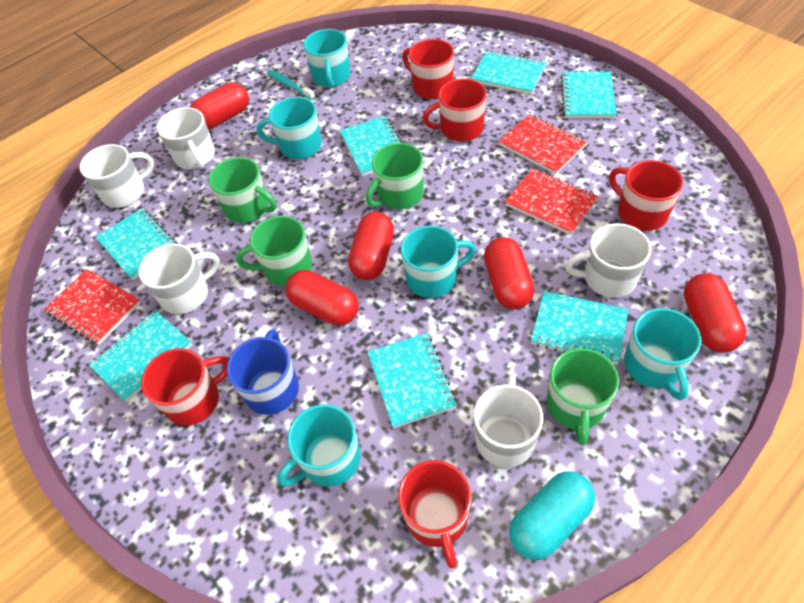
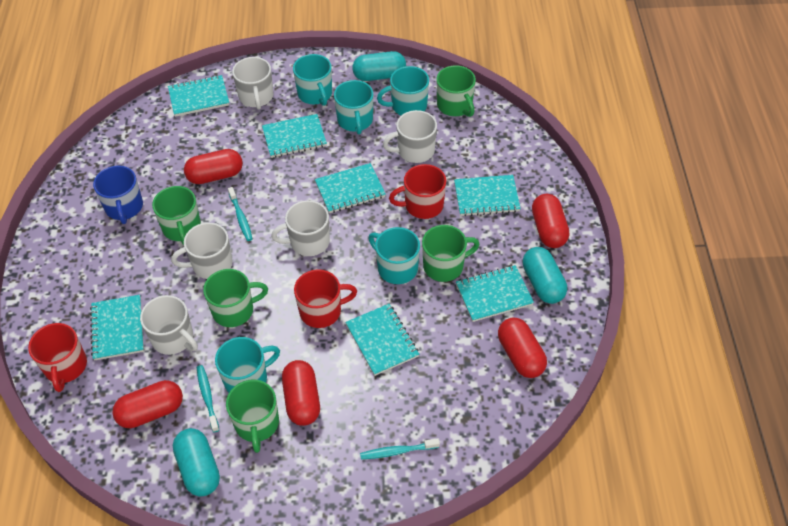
green mug: [209,157,277,223] [236,216,312,286] [366,143,424,209] [547,348,619,446] = 4 -> [152,186,201,245] [203,269,268,327] [226,379,279,453] [422,225,480,282] [437,65,476,117] = 5
red mug: [141,348,229,426] [398,460,471,568] [402,39,454,99] [422,79,487,142] [609,160,683,231] = 5 -> [28,323,87,392] [294,269,357,328] [389,164,446,219] = 3
red notebook: [44,269,141,345] [499,114,587,175] [505,168,598,235] = 3 -> none = 0
turquoise capsule: [509,471,595,560] = 1 -> [173,428,220,497] [353,51,406,81] [523,247,567,304] = 3
turquoise toothbrush: [267,70,315,100] = 1 -> [197,365,219,432] [228,187,253,241] [360,438,440,459] = 3

